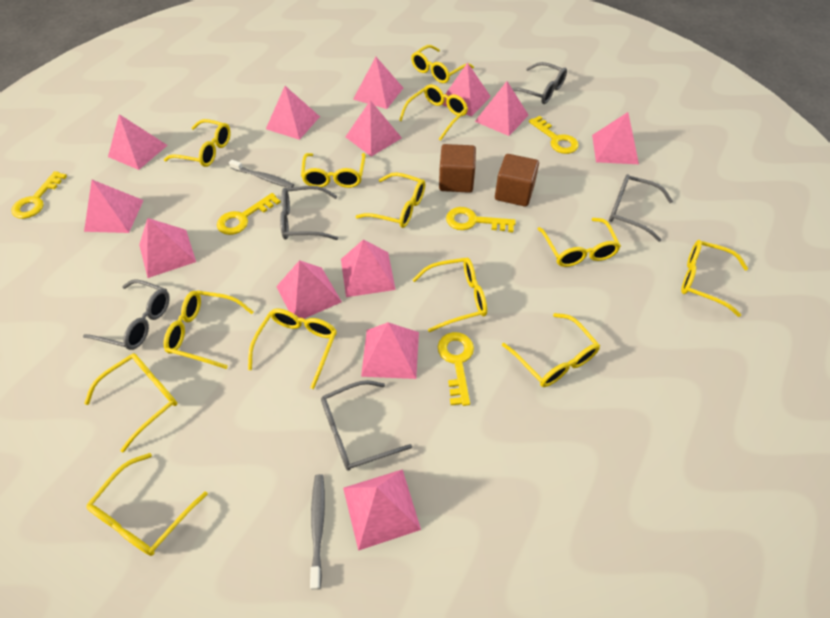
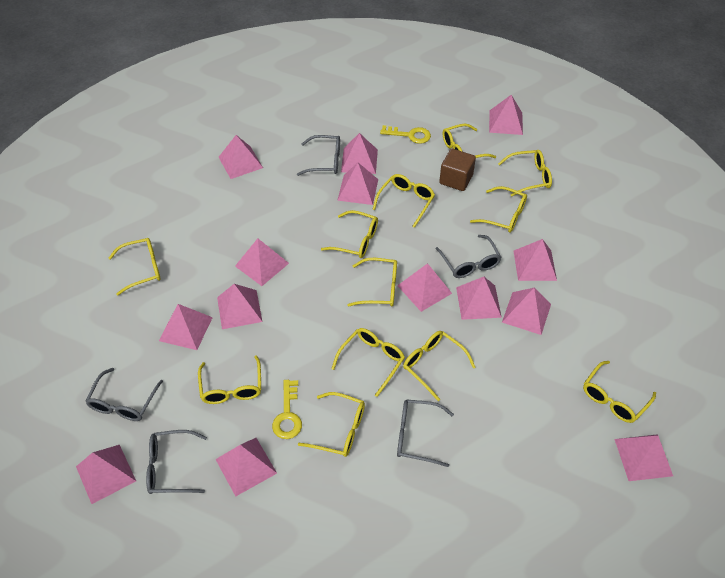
brown cube: [439,144,476,193] [495,154,539,207] = 2 -> [439,149,476,191] = 1
grey toothbrush: [229,160,294,188] [310,474,325,590] = 2 -> none = 0
pink pyramid: [84,180,144,233] [108,114,168,170] [139,218,196,278] [266,86,320,140] [276,260,342,319] [341,239,396,297] [343,469,421,551] [346,100,402,157] [353,57,403,109] [361,322,419,379] [443,62,491,117] [475,81,529,136] [592,112,639,164] = 13 -> [76,445,136,504] [159,304,213,350] [215,438,277,496] [217,284,262,329] [219,135,263,179] [235,238,289,286] [337,163,378,205] [341,133,378,174] [397,263,452,312] [456,277,502,320] [489,95,523,135] [502,288,551,335] [514,239,557,281] [614,434,673,481] = 14
yellow glasses: [84,353,177,452] [86,453,208,556] [163,291,254,369] [164,119,231,167] [248,309,337,389] [301,153,366,188] [355,172,425,228] [399,84,468,141] [411,45,474,83] [412,258,487,332] [502,313,600,387] [538,218,621,267] [681,240,748,317] = 13 -> [108,238,161,296] [198,355,261,404] [298,392,365,457] [321,210,378,258] [331,328,405,397] [347,258,397,306] [372,174,435,228] [403,331,476,401] [443,124,496,158] [470,186,527,233] [498,150,552,197] [583,361,656,423] = 12
yellow key: [11,171,67,219] [217,193,281,235] [438,332,474,406] [446,207,516,232] [529,116,579,154] = 5 -> [272,380,302,439] [380,125,431,144] = 2

